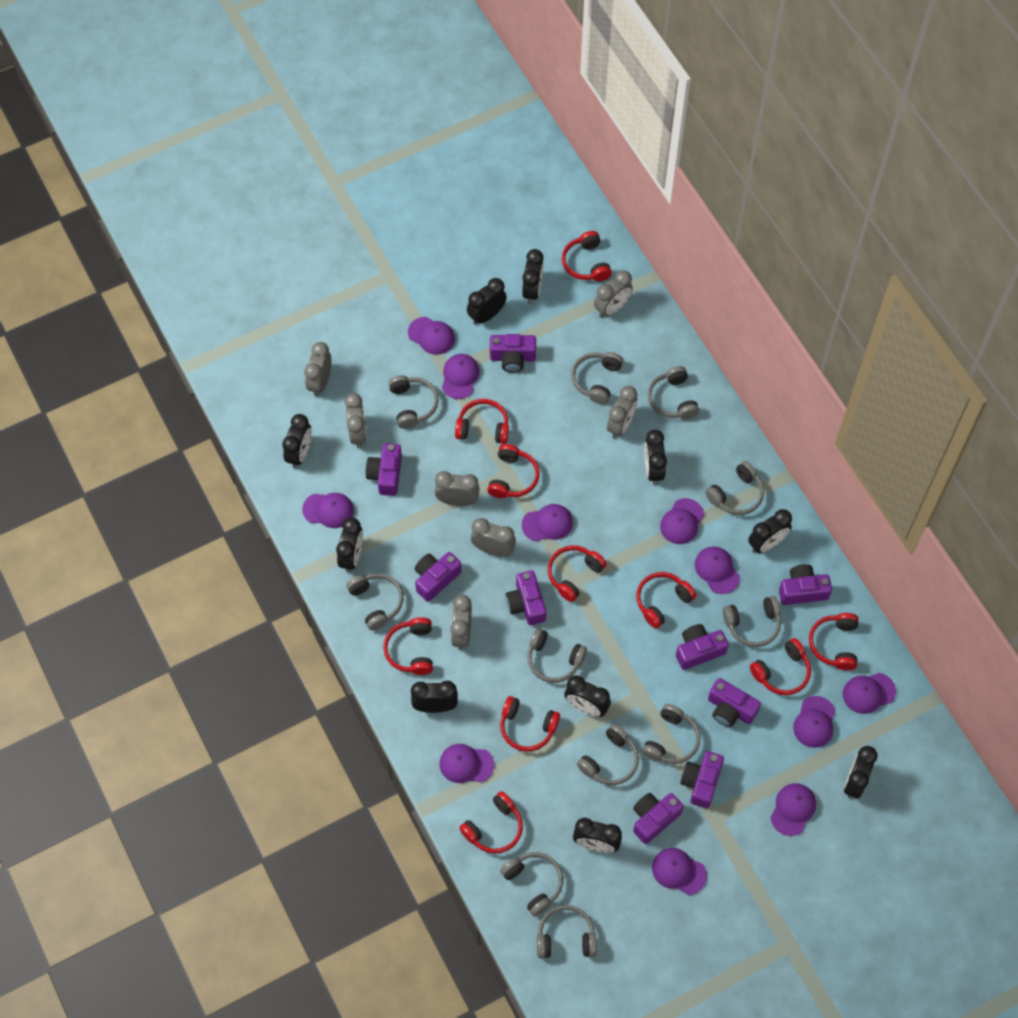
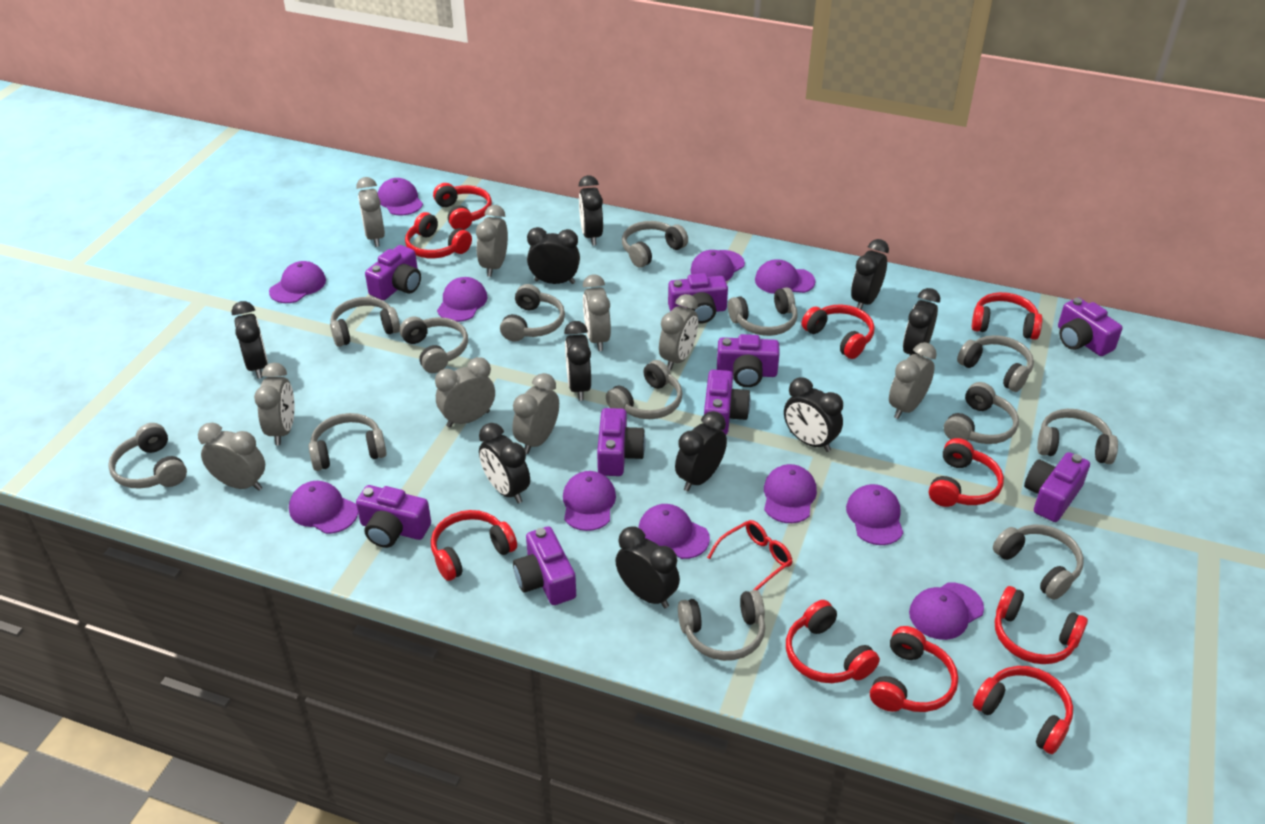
grey clock: [304,342,332,397] [345,393,367,448] [435,471,480,506] [450,595,472,650] [471,518,516,557] [594,270,633,318] [607,386,637,439] = 7 -> [198,423,265,491] [254,363,295,445] [356,177,385,247] [435,357,495,428] [476,205,508,277] [512,373,559,454] [583,274,611,351] [659,294,698,370] [889,342,937,419] = 9
grey headphones: [347,573,403,631] [388,375,439,429] [500,852,563,916] [527,628,587,683] [537,905,597,958] [571,352,623,404] [577,724,639,785] [642,704,700,764] [647,366,699,419] [705,461,764,515] [723,596,781,647] = 11 -> [108,423,187,489] [309,413,387,471] [330,297,400,347] [400,316,468,373] [500,284,565,341] [606,360,682,419] [622,221,688,268] [678,590,765,661] [728,287,797,336] [944,382,1019,444] [957,335,1034,392] [993,524,1084,600] [1037,409,1118,464] = 13
red glasses: none = 0 -> [707,520,793,590] = 1

